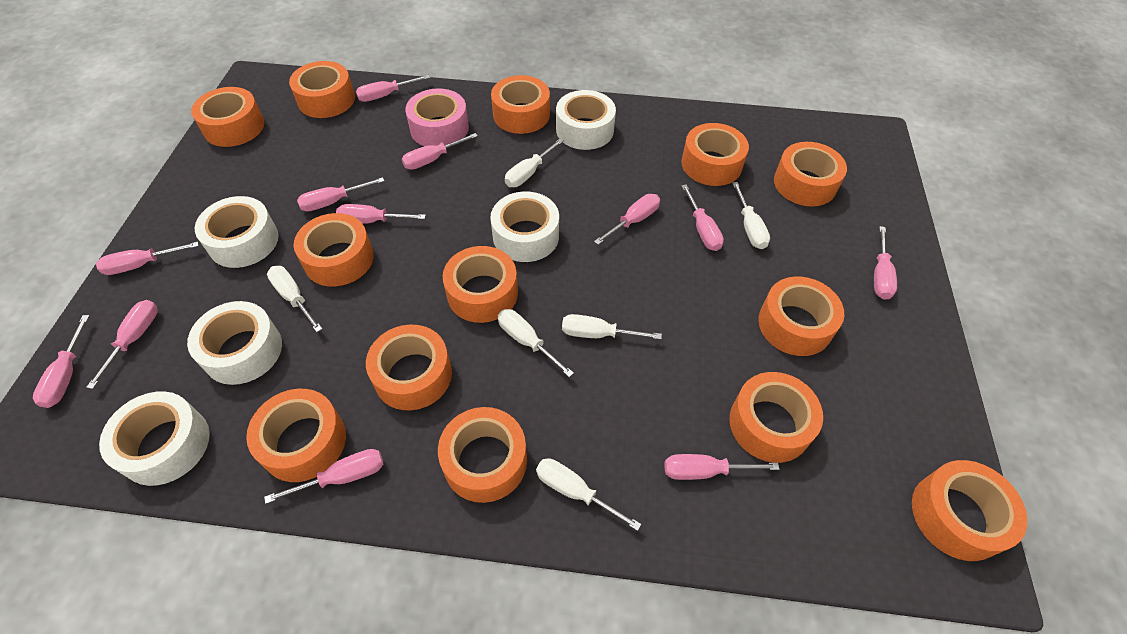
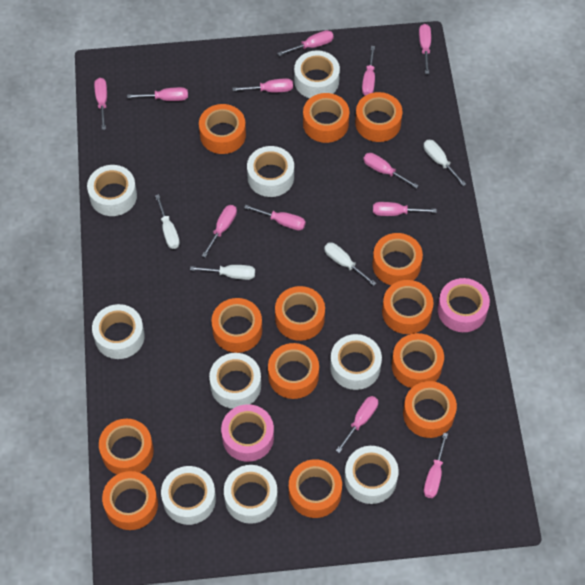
pink tape: [405,88,469,146] = 1 -> [221,404,274,462] [438,278,490,332] = 2
white screwdriver: [267,266,322,332] [498,309,574,377] [505,139,564,187] [536,458,641,531] [562,314,662,339] [732,182,770,249] = 6 -> [155,194,180,249] [190,265,255,280] [324,243,376,286] [424,140,466,186] = 4
white tape: [99,391,210,486] [187,301,282,385] [195,196,279,268] [490,191,559,262] [556,90,616,150] = 5 -> [87,165,137,216] [92,304,145,359] [161,466,216,525] [209,353,261,409] [224,465,278,524] [247,146,294,197] [294,50,340,98] [330,334,382,390] [344,446,399,504] = 9

